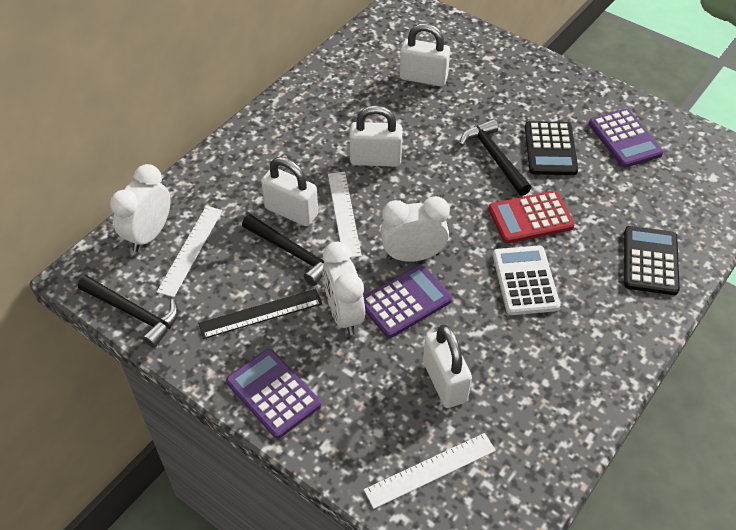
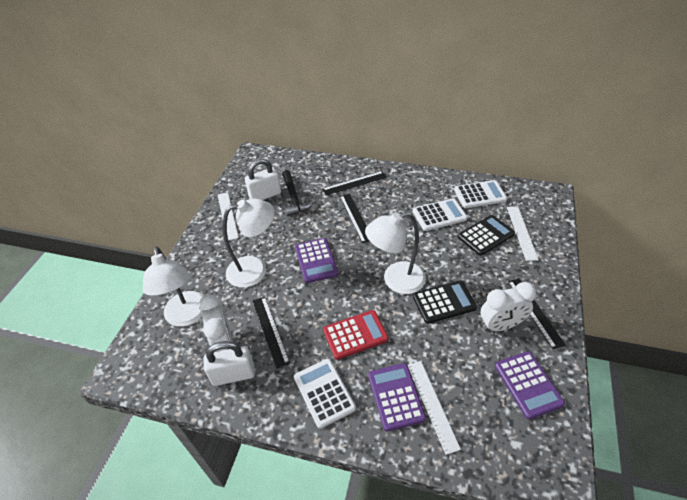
black hammer: [78,275,178,348] [242,214,332,286] [460,119,531,196] = 3 -> [282,170,314,216] = 1
black ruler: [198,289,322,339] = 1 -> [253,297,290,369] [322,171,387,196] [340,194,369,243] [508,278,566,349] = 4
white calculator: [493,245,560,315] = 1 -> [294,359,356,428] [413,198,467,231] [454,180,507,208] = 3
white clock: [110,164,170,252] [322,242,365,335] [381,196,450,262] = 3 -> [199,295,233,352] [480,282,537,331] = 2
white lamp: none = 0 -> [143,247,204,327] [223,198,275,288] [365,212,426,294] = 3
white padlock: [261,157,318,226] [350,105,403,167] [400,24,450,86] [423,325,472,408] = 4 -> [204,341,255,386] [245,159,281,200] = 2

